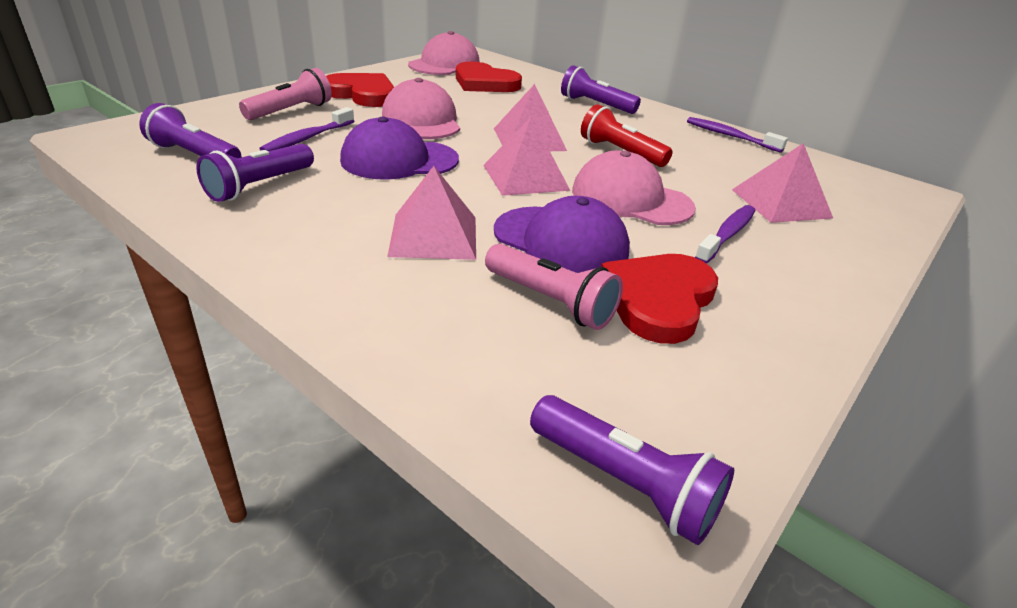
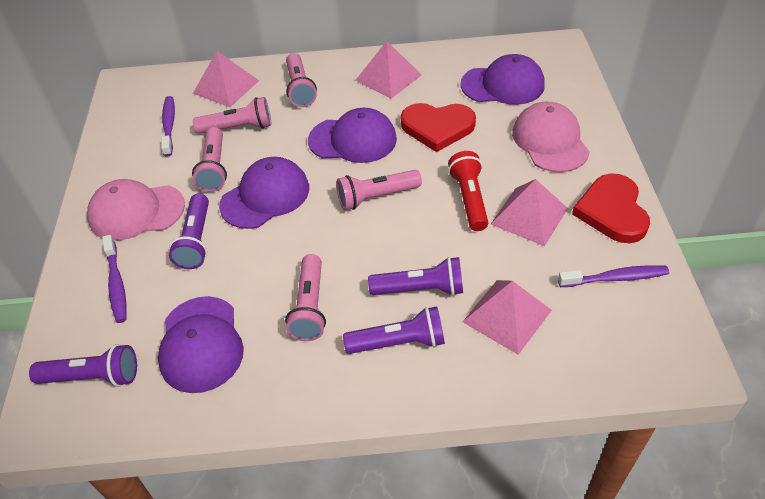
pink cap: [382,78,460,139] [408,31,480,75] [572,150,696,225] = 3 -> [87,179,185,241] [512,102,590,172] = 2
pink flashlight: [239,68,332,120] [485,244,623,330] = 2 -> [192,127,227,192] [193,97,271,134] [285,254,326,341] [286,53,317,107] [336,170,422,210] = 5
purple cap: [340,116,459,180] [494,196,630,273] = 2 -> [158,296,244,393] [219,157,309,229] [308,108,397,163] [461,54,545,105] = 4
red heart: [326,73,394,107] [456,62,522,92] [601,254,718,344] = 3 -> [401,103,476,152] [572,173,650,243] = 2

